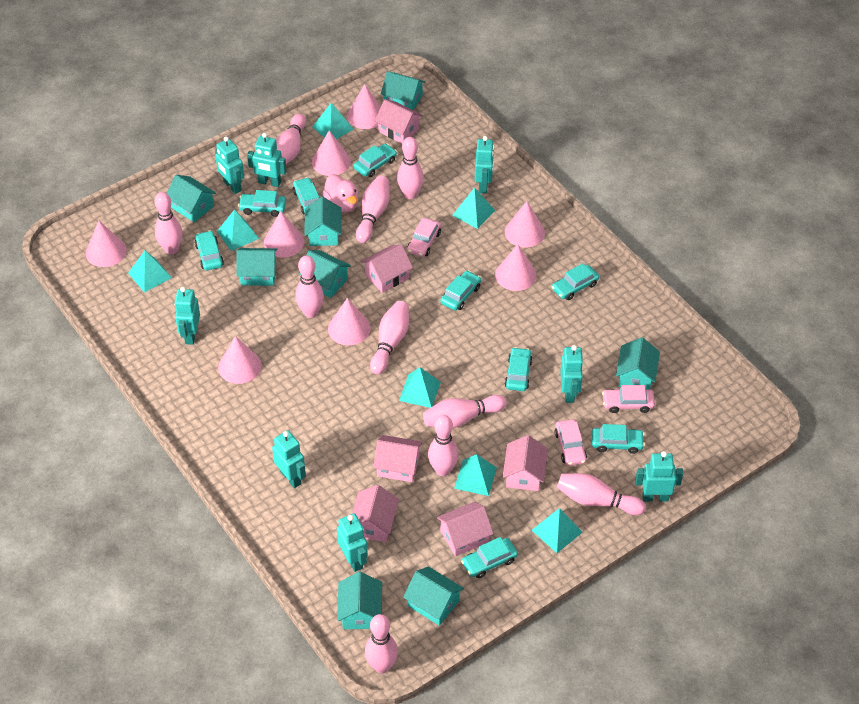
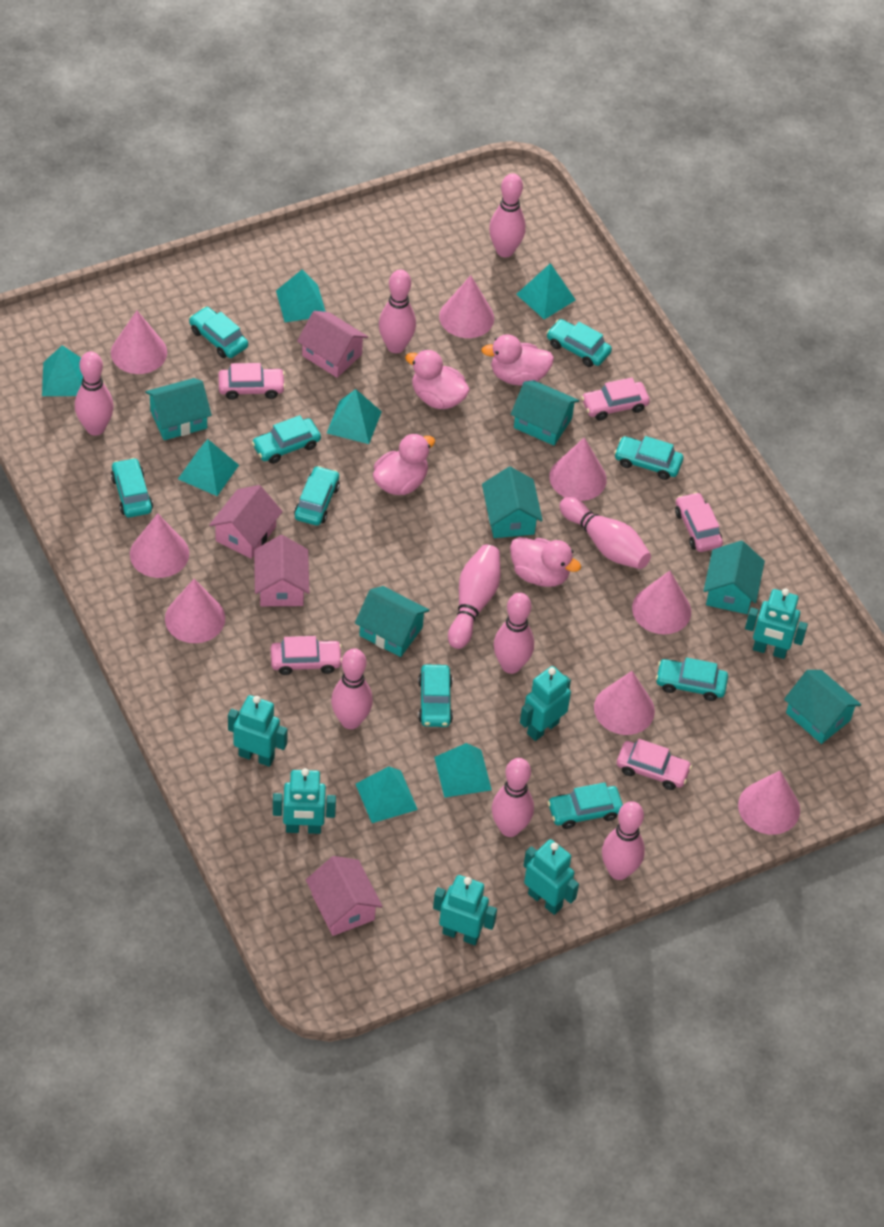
pink bowling pin: [155,192,183,255] [276,114,306,164] [295,256,324,318] [356,176,390,243] [365,614,398,674] [370,301,409,374] [397,137,424,199] [423,395,506,428] [428,415,459,476] [557,473,646,515] = 10 -> [75,352,114,436] [331,648,373,729] [379,270,416,353] [448,544,500,649] [489,173,526,257] [492,758,534,837] [494,592,534,674] [559,497,651,569] [602,801,645,880] = 9
pink car: [407,218,441,257] [554,419,587,466] [602,385,655,413] = 3 -> [218,363,285,400] [271,636,342,675] [581,378,650,421] [617,739,692,790] [675,492,723,552] = 5
pink duck: [323,174,358,212] = 1 -> [373,433,435,495] [405,350,470,409] [481,334,554,386] [510,537,581,587] = 4
pink house: [352,485,399,542] [361,244,413,293] [373,435,423,482] [375,99,423,144] [437,502,493,556] [503,435,548,491] = 6 -> [209,485,283,559] [254,535,309,606] [297,311,368,378] [306,856,383,936] = 4
turquoise house: [167,175,216,222] [236,248,277,286] [299,250,351,298] [304,197,342,246] [337,572,382,629] [381,71,425,110] [403,566,464,626] [616,337,660,389] = 8 -> [145,378,212,440] [355,586,429,657] [482,467,543,538] [511,380,579,446] [704,541,765,614] [784,670,861,744] = 6
turquoise robot: [174,287,200,345] [215,137,244,194] [247,133,287,187] [272,430,306,488] [337,513,368,572] [475,136,494,194] [560,345,584,403] [635,451,683,502] = 8 -> [228,695,288,767] [273,768,336,834] [433,875,497,945] [520,666,571,741] [523,839,579,915] [745,588,808,659] = 6

